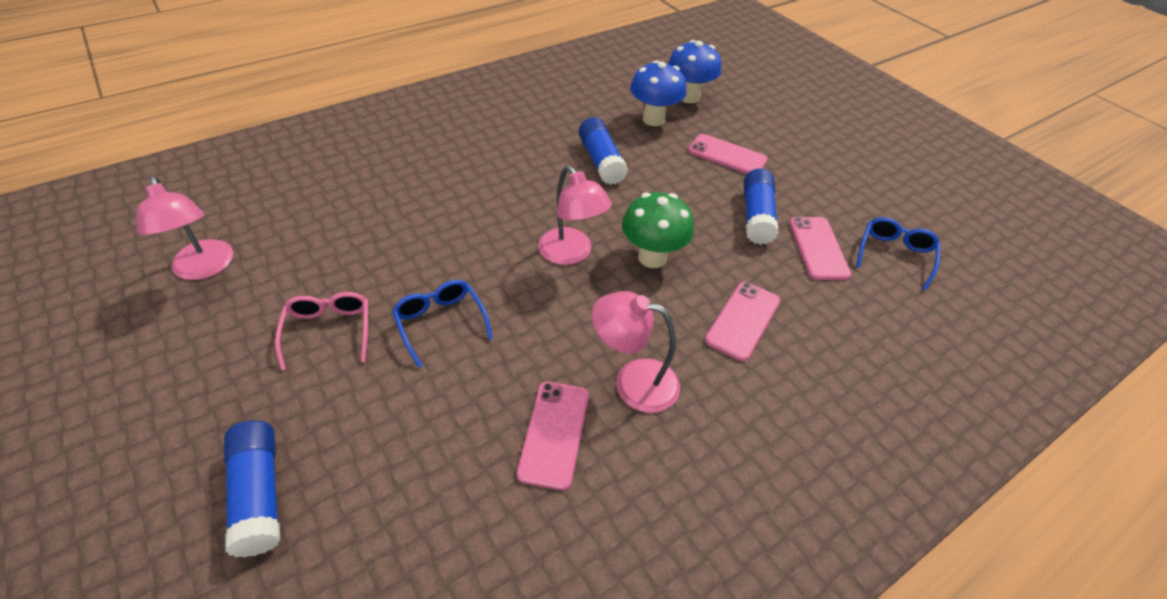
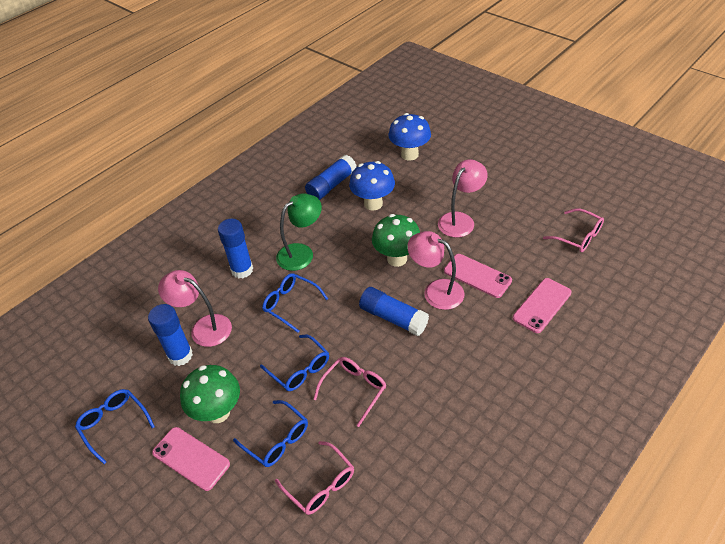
blue glasses: [392,280,493,368] [856,217,940,290] = 2 -> [75,389,155,464] [233,400,308,467] [260,335,329,391] [262,273,328,333] = 4
blue glue stick: [224,420,280,558] [579,117,628,185] [744,168,779,245] = 3 -> [148,304,193,366] [218,219,253,278] [305,155,356,200] [359,287,429,336] = 4
green lamp: none = 0 -> [276,193,322,271] = 1
green mushroom: [622,192,694,268] = 1 -> [180,365,240,423] [372,214,420,267] = 2
pink glasses: [275,292,368,370] = 1 -> [275,441,354,515] [313,357,387,427] [543,208,604,252] = 3
pink phone: [517,382,589,490] [688,134,768,174] [705,282,780,361] [789,217,851,280] = 4 -> [152,427,230,491] [444,254,512,298] [513,278,572,333] = 3

